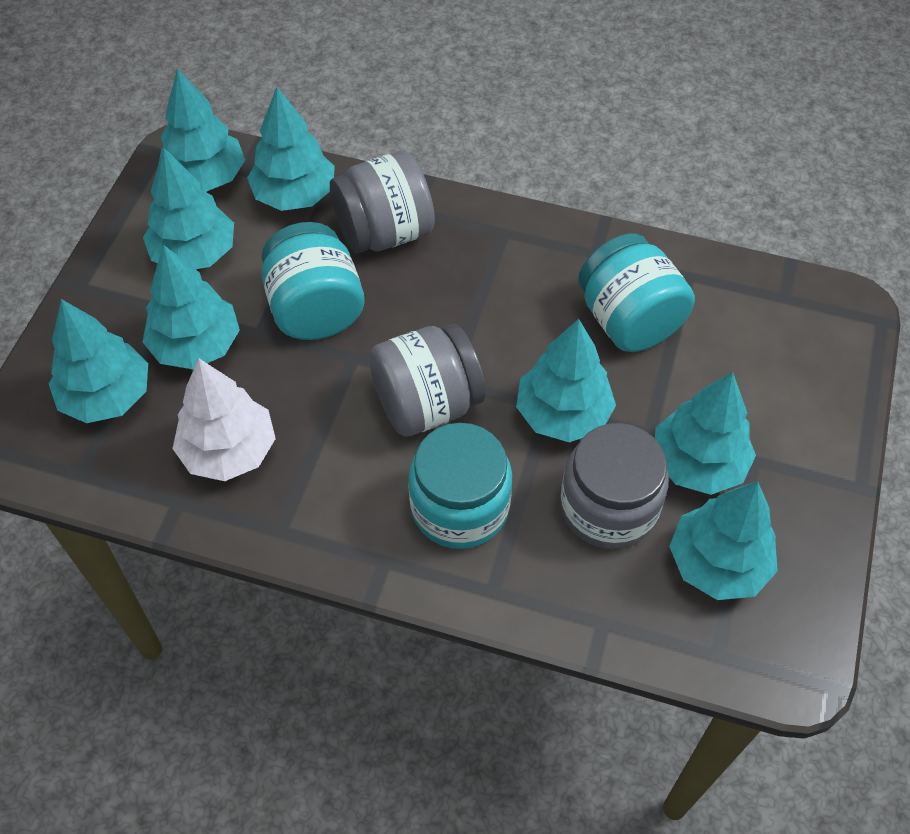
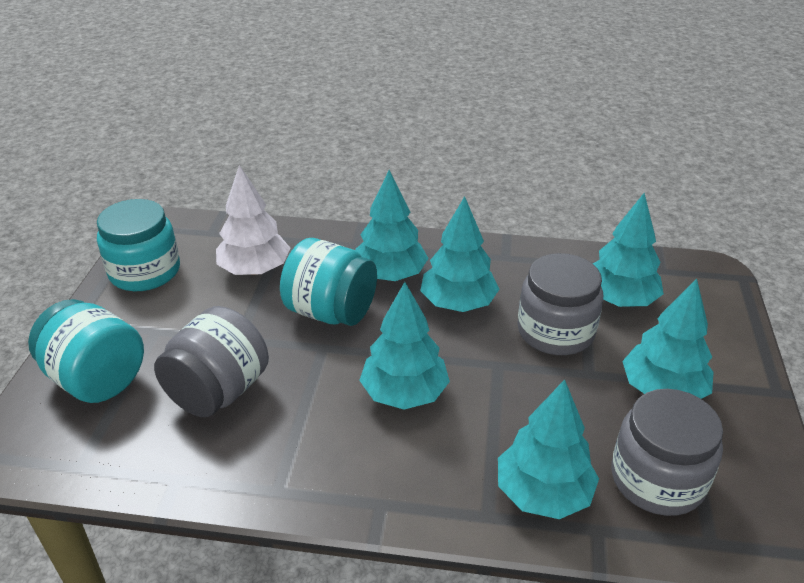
turquoise tree: [49,299,148,423] [142,245,240,369] [143,147,234,269] [159,68,245,192] [247,87,335,211] [516,319,616,442] [655,372,756,495] [669,482,778,600] = 8 -> [355,170,428,281] [359,282,450,410] [420,196,500,312] [498,379,599,519] [593,193,664,307] [622,278,714,399] = 6

